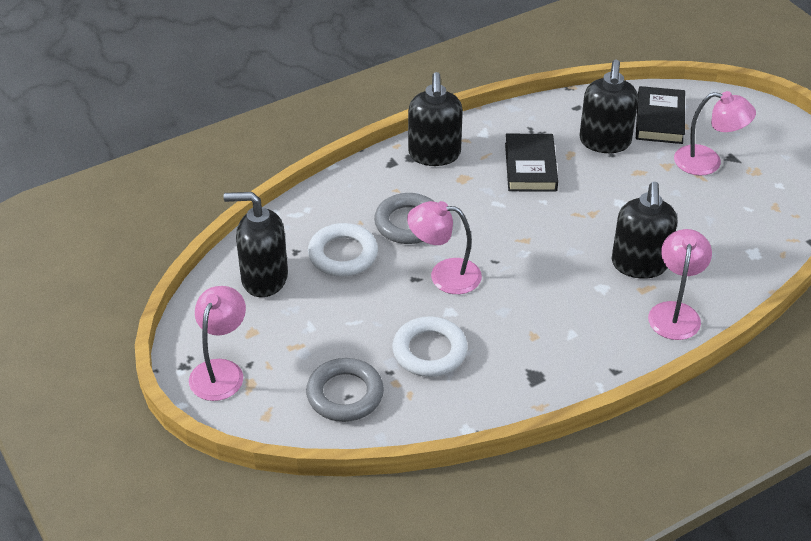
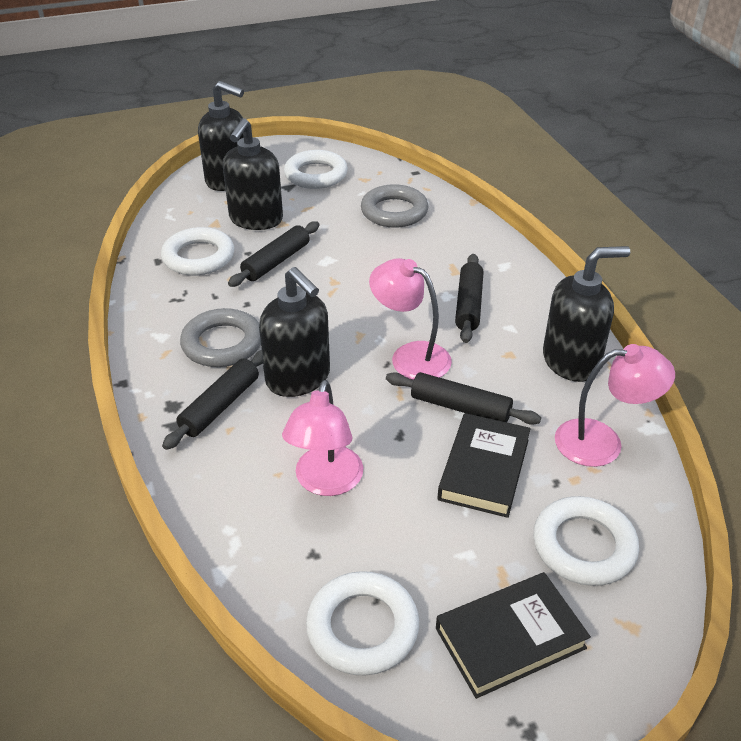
black rolling pin: none = 0 -> [162,350,263,450] [228,221,319,287] [386,372,541,425] [455,254,483,343] = 4
pink lamp: [189,286,246,401] [407,201,482,294] [648,229,712,340] [674,91,756,176] = 4 -> [282,380,363,496] [369,258,452,380] [555,344,675,467] = 3
white ring: [308,223,378,277] [392,316,468,377] = 2 -> [161,227,235,275] [284,150,348,189] [306,571,419,676] [533,496,639,586] = 4

